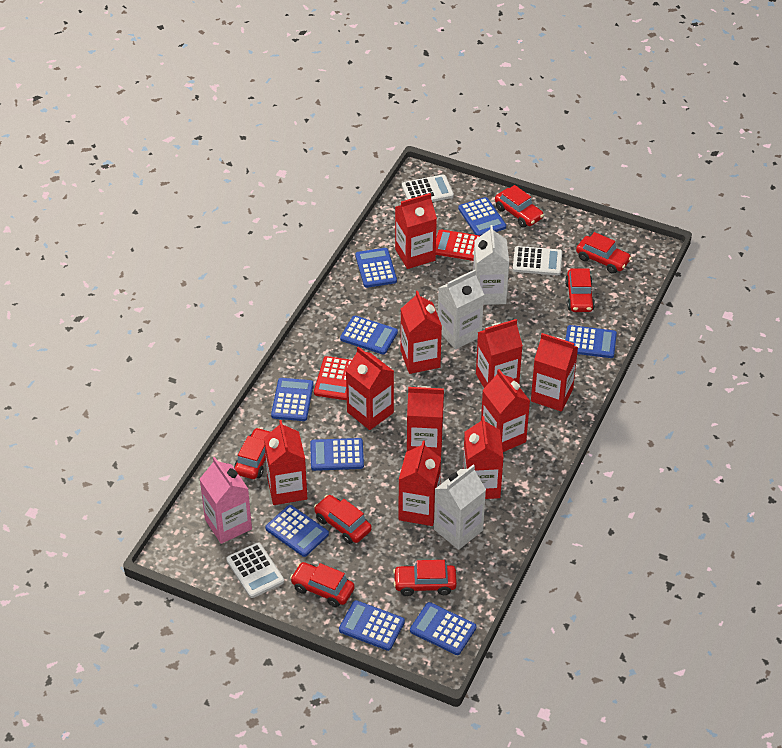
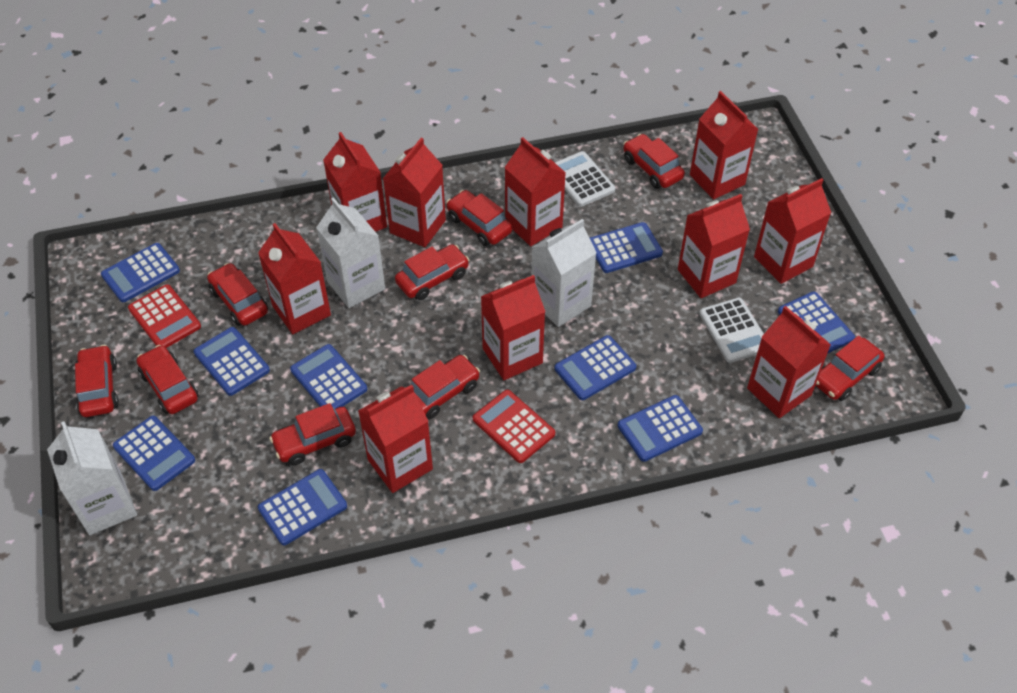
pink carton: [200,457,252,544] = 1 -> none = 0
red car: [234,427,270,479] [290,562,355,607] [314,495,372,544] [393,560,457,596] [495,185,544,227] [565,268,595,312] [576,232,632,274] = 7 -> [75,345,119,417] [137,345,199,414] [207,263,268,326] [269,403,356,465] [395,244,469,300] [411,355,480,419] [446,190,512,246] [623,134,685,189] [815,335,884,401] = 9
white calculator: [226,543,284,598] [402,174,454,202] [513,246,562,276] = 3 -> [555,151,615,207] [699,298,764,363] = 2

